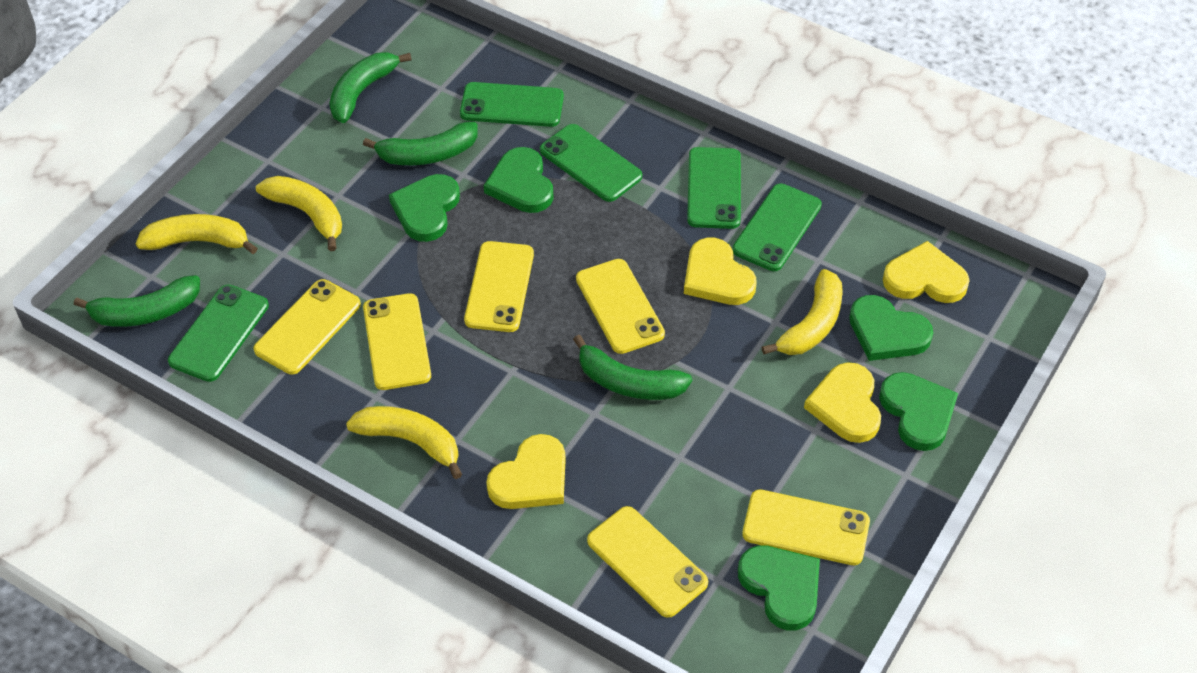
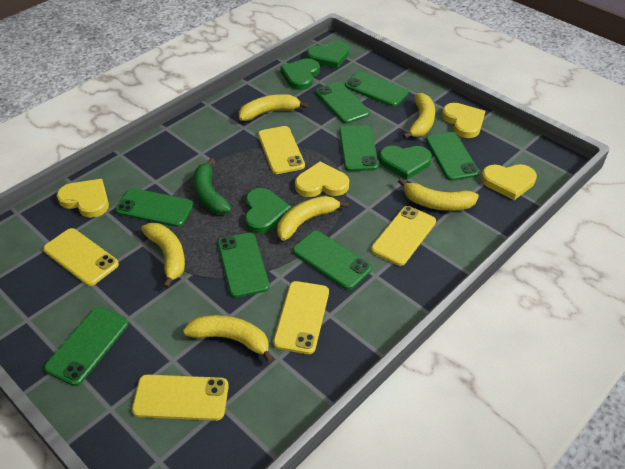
green banana: [74,275,200,327] [330,52,412,123] [363,122,478,165] [573,335,692,400] = 4 -> [193,158,232,214] = 1
green heart: [389,174,460,242] [484,147,554,213] [738,545,820,630] [849,295,933,361] [879,372,958,451] = 5 -> [245,188,291,234] [280,58,320,90] [307,41,349,68] [379,145,432,180] = 4
green phone: [168,284,269,382] [460,82,564,127] [540,124,642,202] [687,147,741,229] [732,183,822,271] = 5 -> [44,307,129,386] [115,188,194,227] [218,233,270,298] [293,231,372,290] [315,82,370,124] [339,125,379,171] [345,71,409,107] [426,132,479,181] = 8
yellow banana: [136,214,258,254] [256,176,342,251] [346,406,462,479] [762,269,843,355] = 4 -> [141,223,185,289] [183,315,274,363] [239,94,309,121] [277,196,349,241] [398,178,479,211] [403,93,435,139] = 6
yellow phone: [254,279,361,374] [363,293,431,390] [464,241,534,332] [576,259,665,354] [587,506,708,618] [742,490,870,565] = 6 -> [43,228,119,286] [132,374,229,421] [258,126,305,174] [273,281,329,354] [371,206,436,266] = 5

